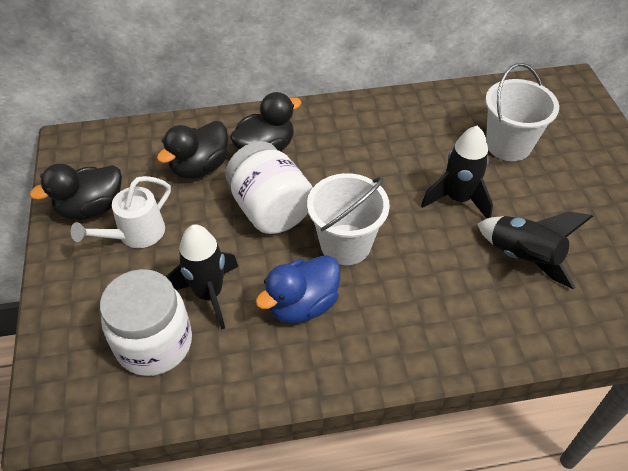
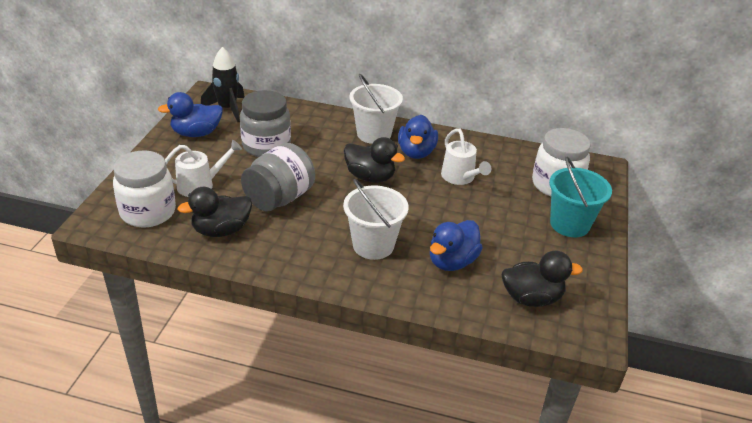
black rocket: [166,224,238,330] [421,126,493,219] [478,211,593,289] = 3 -> [201,47,244,122] = 1
blue duck: [256,255,340,323] = 1 -> [158,92,223,137] [398,115,438,159] [430,220,483,271] = 3
grey jar: none = 0 -> [240,90,291,157] [241,143,315,211] = 2
turquoise bucket: none = 0 -> [549,156,612,237] = 1
white watering can: [71,176,171,248] = 1 -> [165,139,242,197] [441,128,491,185] = 2

